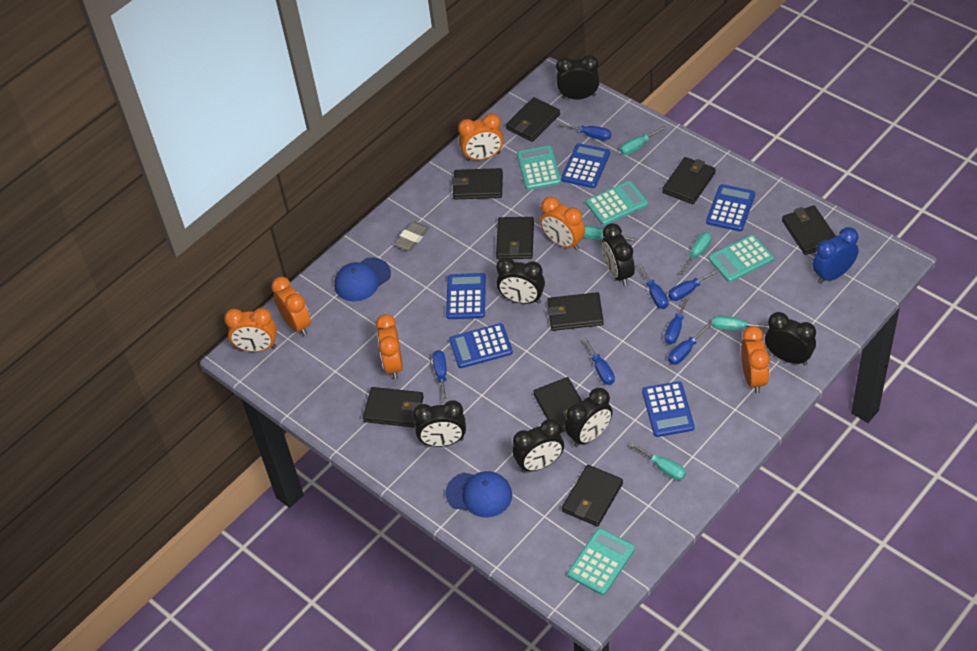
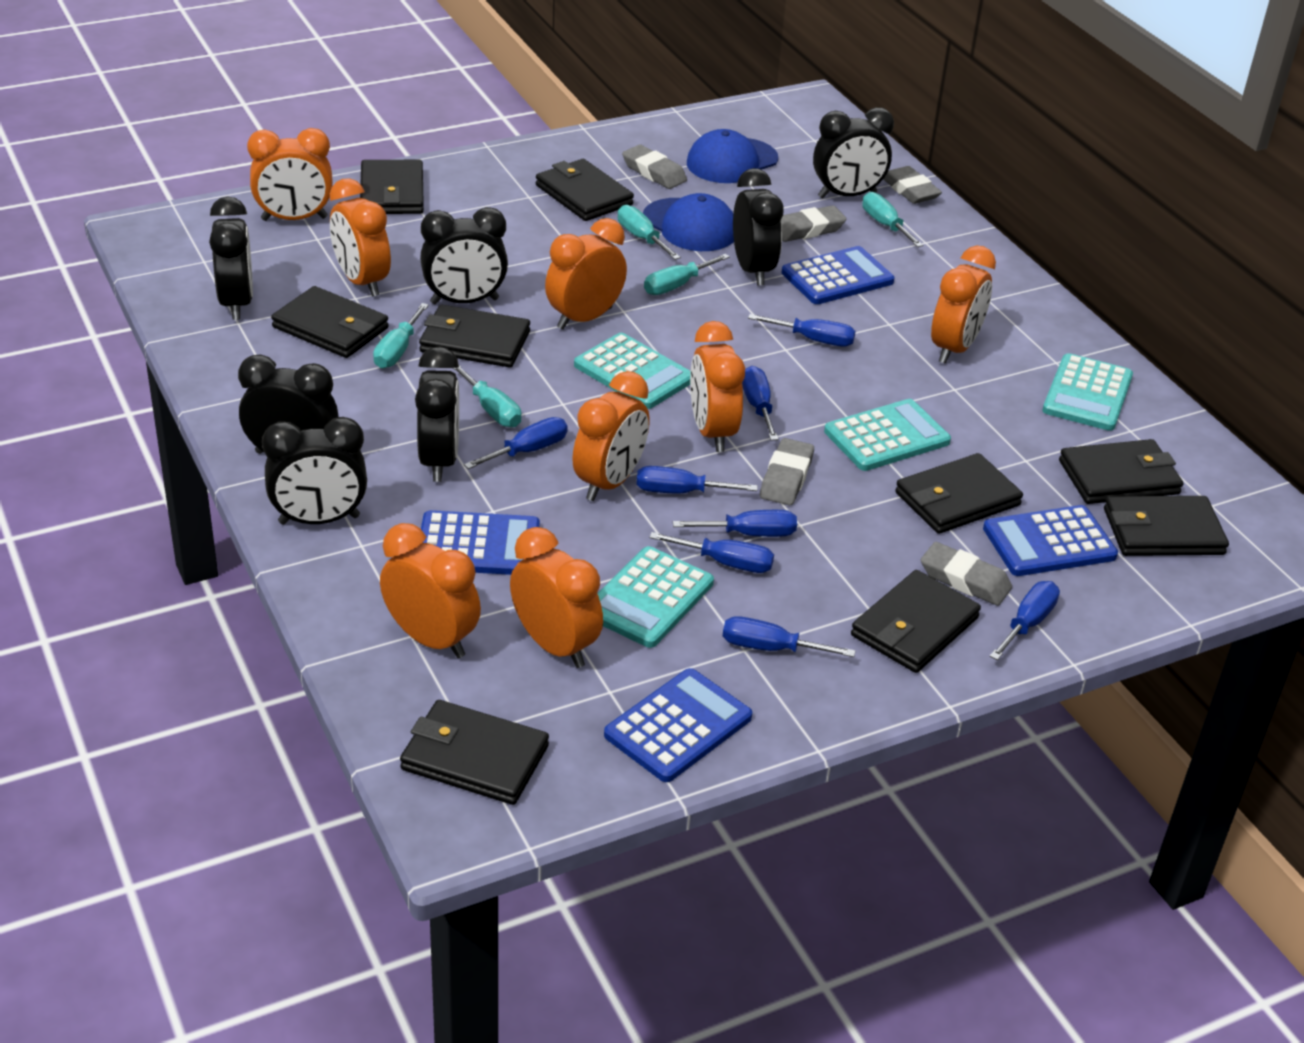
blue calculator: [446,273,486,319] [449,323,513,368] [561,143,610,188] [642,381,694,437] [706,184,755,231] = 5 -> [421,510,540,575] [604,668,752,782] [782,246,895,304] [983,505,1118,576] = 4
blue clock: [813,227,859,284] = 1 -> none = 0
blue screwdriver: [432,350,447,402] [558,123,611,140] [583,338,615,385] [638,264,668,309] [664,296,689,344] [668,269,719,301] [668,323,711,365] = 7 -> [464,417,568,469] [636,466,758,493] [649,532,774,573] [673,510,797,537] [723,616,856,657] [742,366,779,441] [748,314,856,347] [990,581,1060,660] = 8
grey eraser: [394,221,429,251] = 1 -> [622,145,687,189] [760,438,814,505] [781,205,846,242] [883,166,942,204] [921,542,1012,606] = 5
orange clock: [224,308,277,352] [271,277,311,336] [376,314,403,379] [458,113,504,161] [540,197,585,251] [741,326,770,393] = 6 -> [247,128,333,221] [330,178,391,297] [380,523,481,658] [510,527,603,668] [545,218,627,330] [572,371,649,501] [690,321,745,452] [931,245,996,364] = 8

